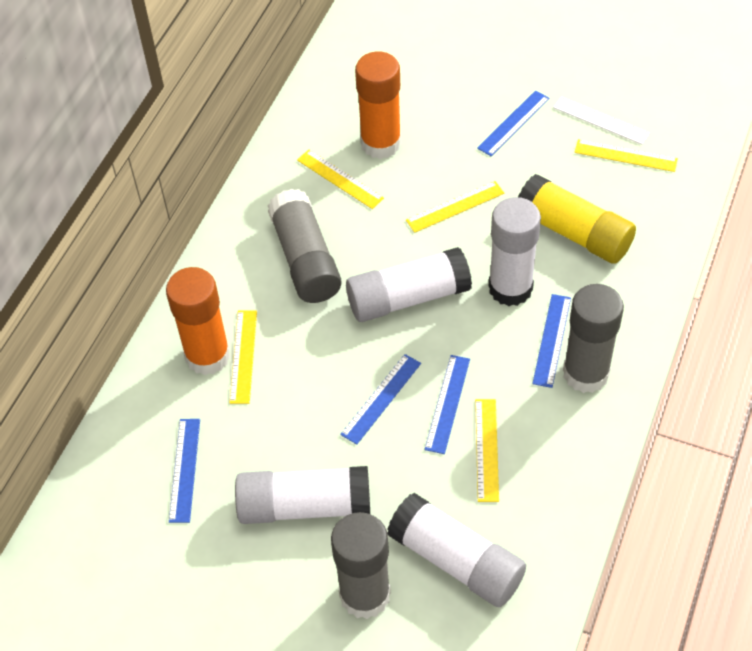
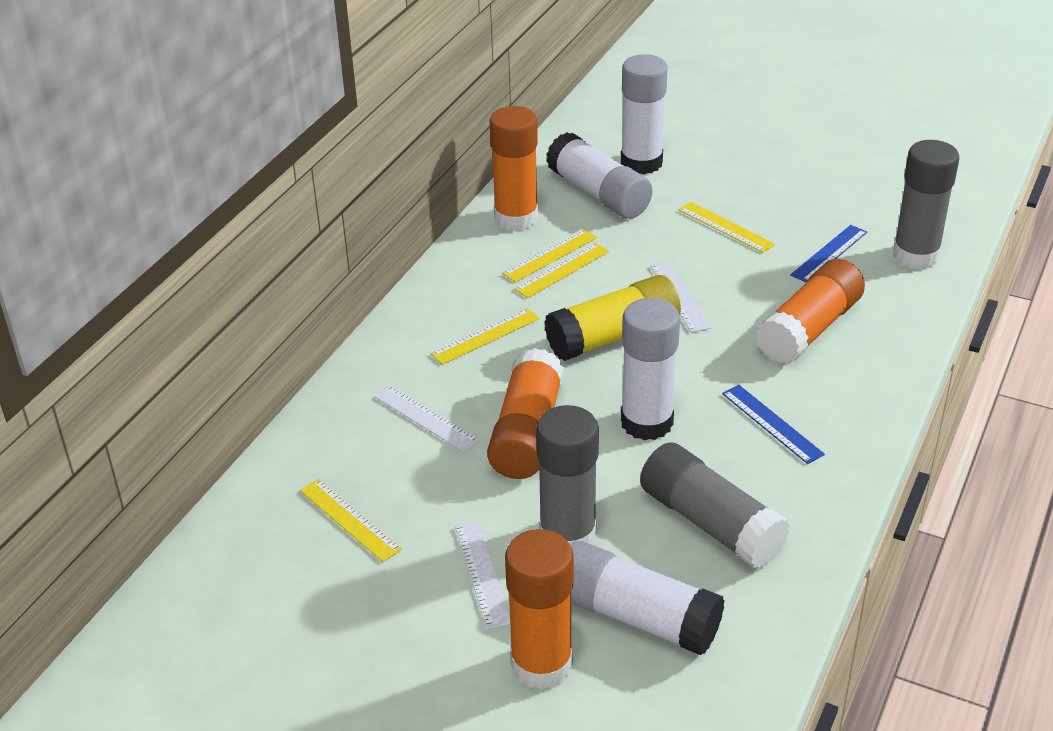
blue ruler: [169,419,200,523] [340,354,421,445] [425,355,470,454] [477,90,549,156] [532,294,571,388] = 5 -> [722,385,825,464] [790,225,867,283] = 2
orange glue stick: [166,267,230,375] [355,52,401,159] = 2 -> [487,348,564,479] [490,106,538,231] [505,529,574,690] [756,259,865,364] = 4
white ruler: [553,96,650,145] = 1 -> [374,385,480,452] [455,521,510,629] [650,262,711,333] = 3

